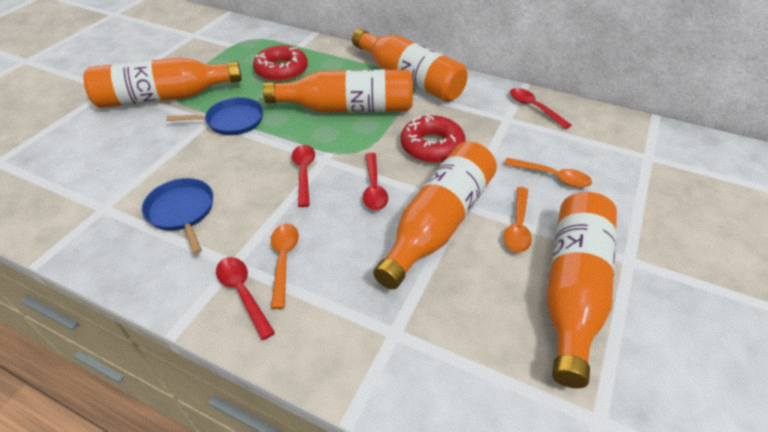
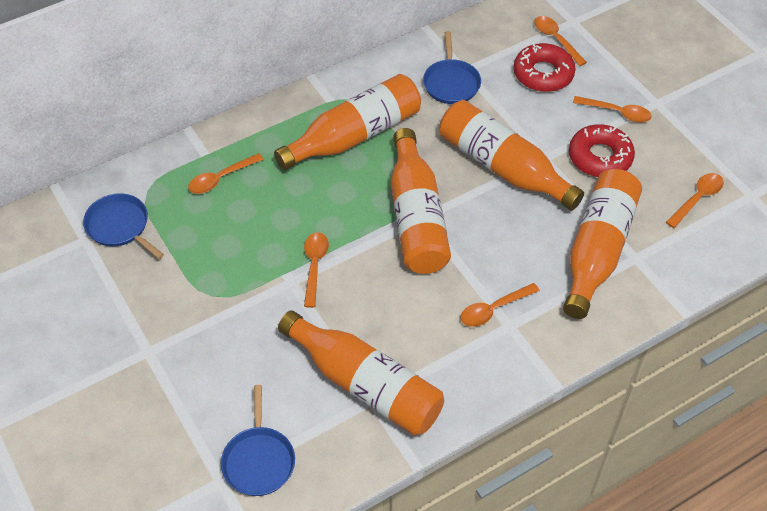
blue pan: [142,178,213,254] [166,97,264,135] = 2 -> [83,193,164,259] [221,385,295,496] [423,31,481,104] = 3
orange spoon: [271,224,299,309] [504,158,592,188] [504,187,532,252] = 3 -> [188,153,264,194] [304,232,329,308] [460,283,540,327] [534,16,587,66] [573,96,652,123] [666,173,724,228] = 6
red spoon: [216,257,275,340] [292,145,315,207] [363,153,388,210] [510,88,571,129] = 4 -> none = 0

